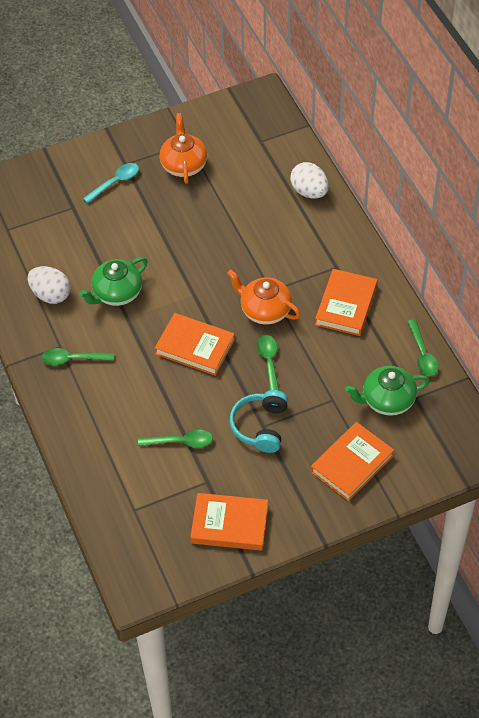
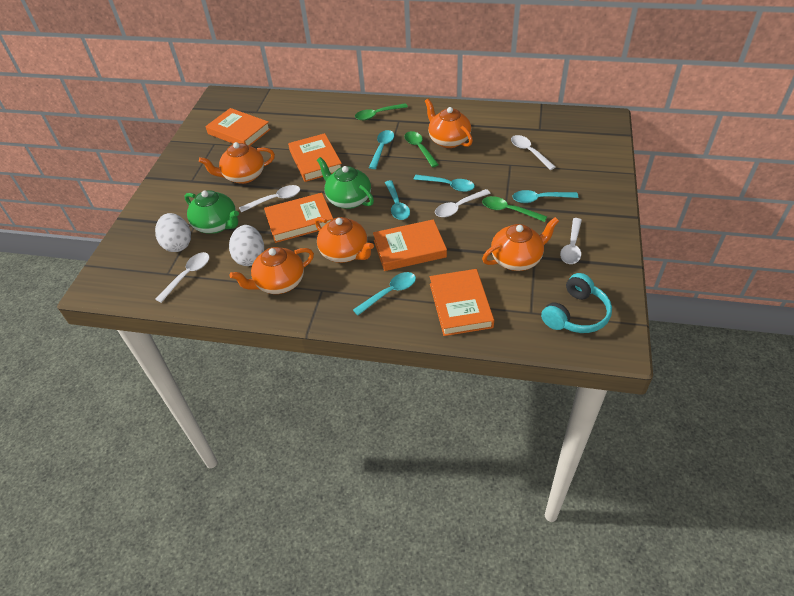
green spoon: [41,348,114,365] [138,429,213,448] [257,335,279,391] [407,319,439,376] = 4 -> [355,103,408,120] [404,131,439,167] [482,196,547,222] = 3
orange book: [155,313,235,376] [190,493,268,551] [311,422,394,501] [315,269,377,336] = 4 -> [205,108,271,146] [264,193,333,243] [288,133,342,182] [373,219,447,271] [430,269,494,336] = 5
orange teapot: [160,113,207,184] [227,269,301,325] = 2 -> [199,142,275,184] [230,247,314,294] [315,217,374,263] [425,99,473,148] [482,217,559,271] = 5
turquoise spoon: [83,163,139,203] = 1 -> [353,272,416,315] [369,130,394,169] [385,180,410,220] [413,175,475,192] [513,190,578,203] = 5
white spoon: none = 0 -> [155,252,209,303] [239,185,300,213] [435,189,491,217] [511,135,555,170] [560,218,582,264] = 5

